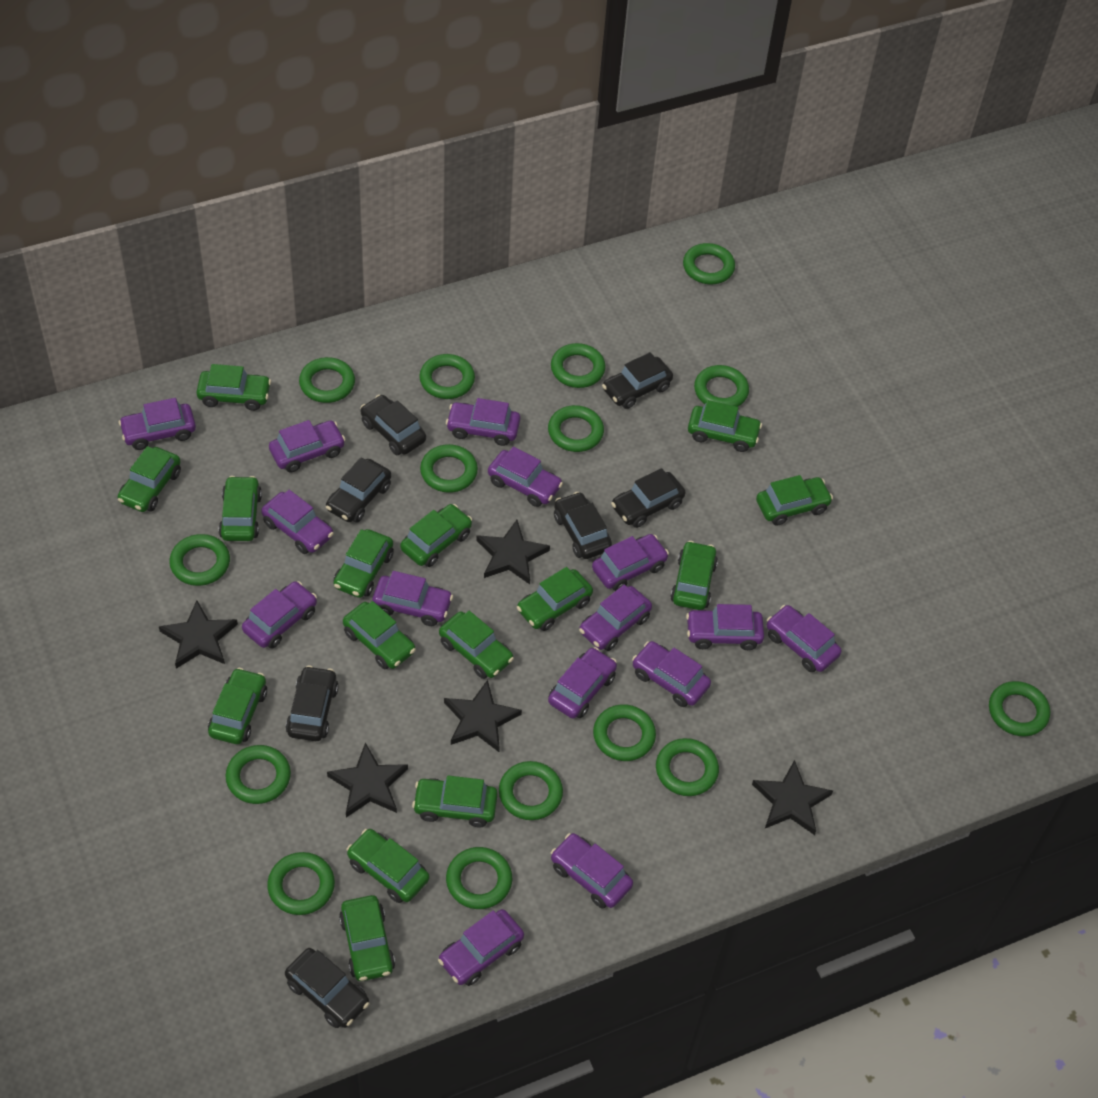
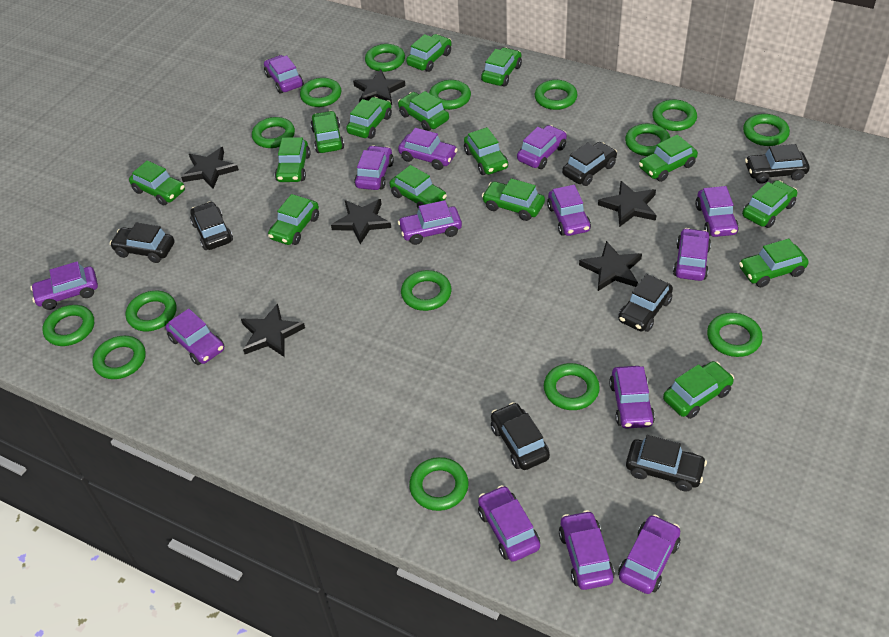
black star: [159,600,238,669] [327,743,408,817] [444,680,522,752] [476,520,550,584] [752,760,833,835] = 5 -> [181,147,239,189] [241,303,305,357] [331,199,391,244] [353,70,405,105] [579,241,642,291] [598,181,657,227] = 6
purple car: [119,398,196,450] [242,581,317,649] [261,490,334,554] [269,420,346,473] [372,571,453,626] [438,909,524,986] [446,398,520,446] [488,446,563,507] [548,647,617,719] [551,833,633,908] [579,585,652,651] [592,534,669,591] [632,641,711,707] [686,604,764,650] [767,605,842,672] = 15 -> [30,261,98,310] [166,309,224,365] [264,55,304,94] [354,145,394,190] [398,128,458,170] [398,200,462,245] [478,485,540,562] [517,125,567,169] [547,185,591,236] [559,510,615,590] [609,366,655,429] [618,514,680,594] [673,228,711,281] [695,186,739,237] = 14

